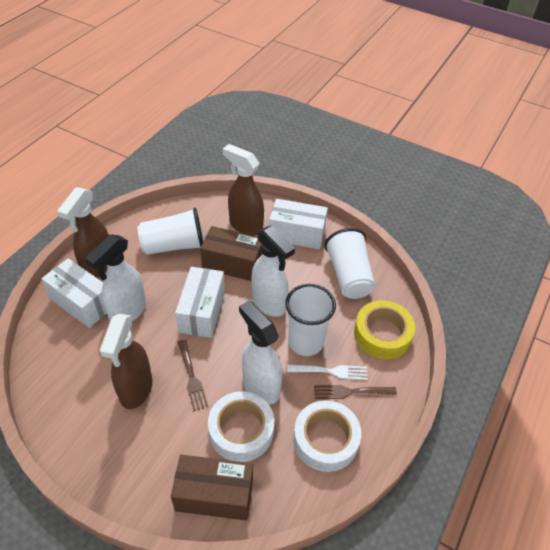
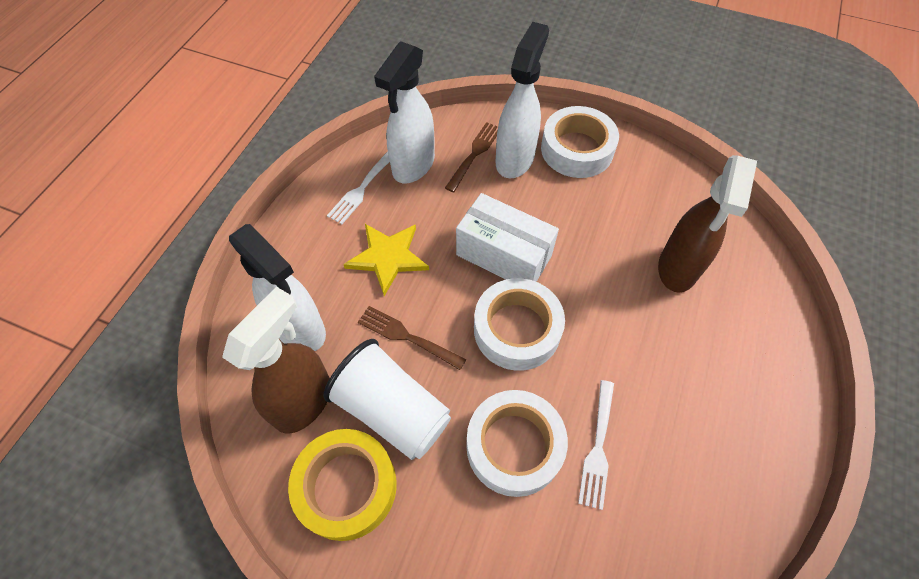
brown box: [171,455,253,520] [200,226,263,281] = 2 -> none = 0
brown spray bottle: [57,187,109,278] [99,314,153,409] [223,144,264,236] = 3 -> [222,286,330,434] [658,155,757,292] = 2
white box: [41,258,107,328] [175,267,225,338] [269,199,328,249] = 3 -> [456,193,559,282] = 1
white cup: [138,208,203,255] [285,284,336,356] [324,228,375,299] = 3 -> [324,339,451,460] = 1
white fork: [287,365,368,380] = 1 -> [327,151,390,224] [578,380,614,510] = 2
white tape: [208,391,274,462] [293,400,361,472] = 2 -> [466,390,568,497] [474,278,565,371] [541,106,619,178] = 3
yellow star: none = 0 -> [343,224,429,296] = 1

